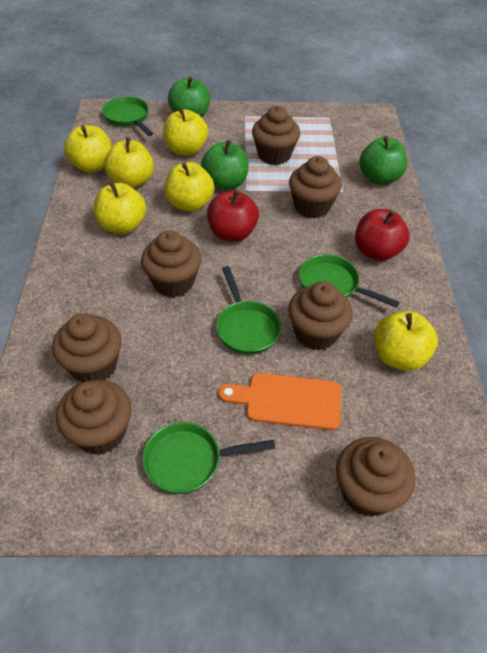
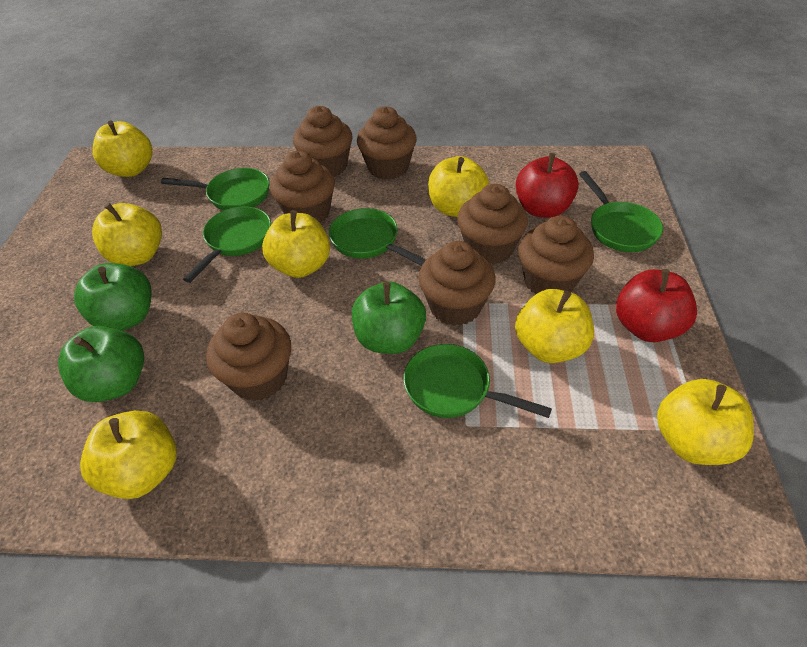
green pan: [102,96,153,136] [142,422,275,494] [216,266,281,355] [299,254,400,308] = 4 -> [161,168,269,210] [183,206,271,283] [329,208,426,266] [404,344,552,418] [579,171,663,252] = 5
orange cutting board: [218,373,341,430] = 1 -> none = 0
yellow apple: [64,125,112,173] [94,182,146,234] [105,137,154,188] [163,107,208,156] [165,162,215,212] [374,311,438,371] = 6 -> [80,411,177,499] [92,203,162,266] [93,121,153,177] [262,210,330,278] [428,156,489,217] [515,289,594,363] [657,379,754,465] = 7

